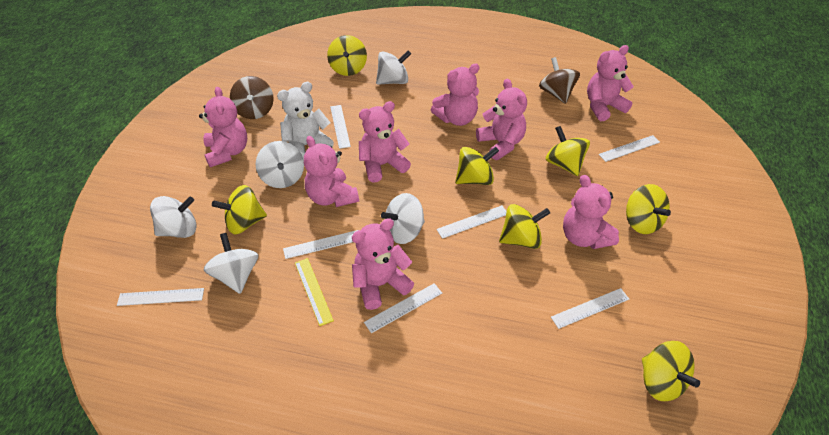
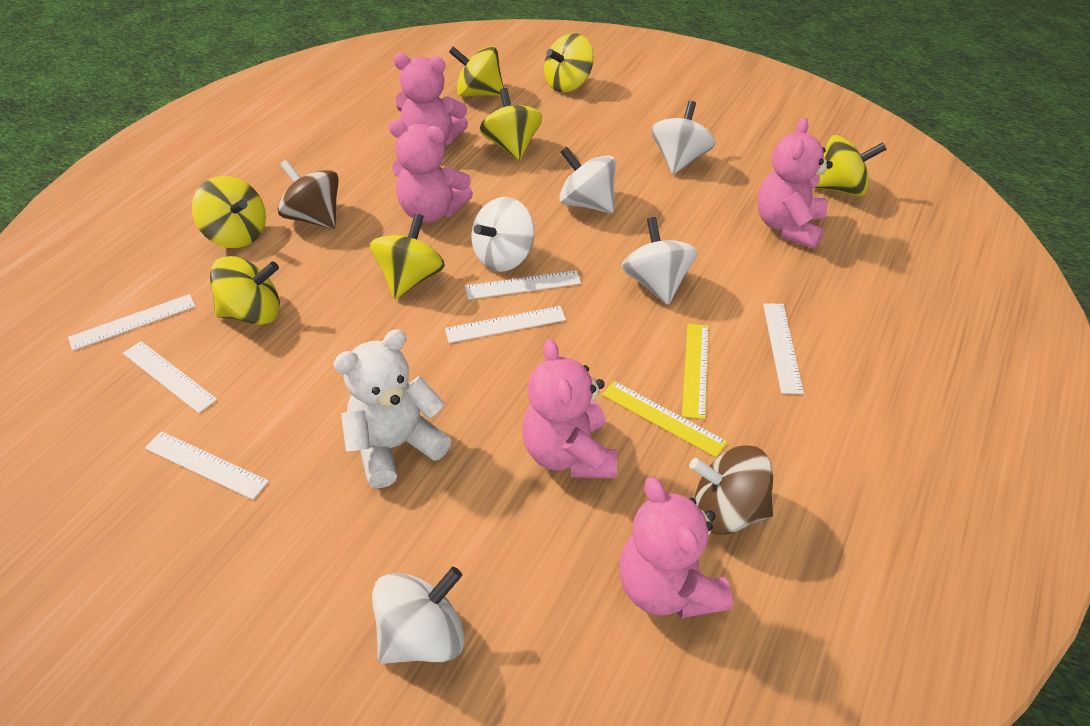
pink teddy bear: [199,87,247,167] [304,136,359,207] [352,218,414,310] [359,101,411,183] [431,63,480,126] [476,79,527,160] [563,175,619,249] [587,45,634,121] = 8 -> [389,120,473,223] [393,53,468,145] [522,339,617,478] [619,477,733,618] [757,118,833,249] = 5
white ruler: [117,288,204,306] [283,230,358,259] [330,105,351,149] [364,283,442,333] [436,205,507,239] [551,288,629,329] [598,135,660,162] = 7 -> [68,294,196,351] [123,341,218,413] [145,431,269,500] [445,306,566,343] [465,270,581,300] [763,303,804,394] = 6
yellow ruler: [295,258,334,326] = 1 -> [602,381,728,457] [682,323,709,420] = 2

